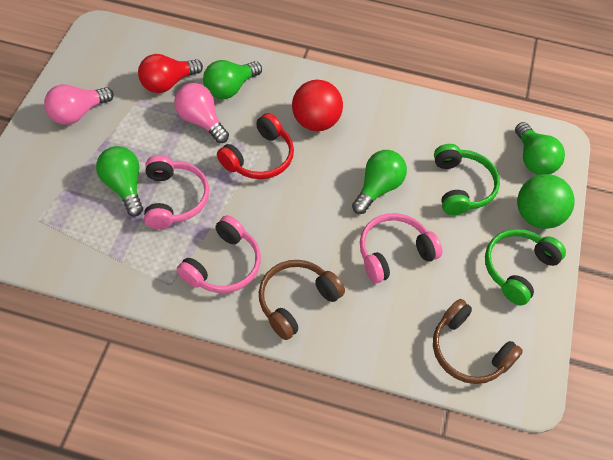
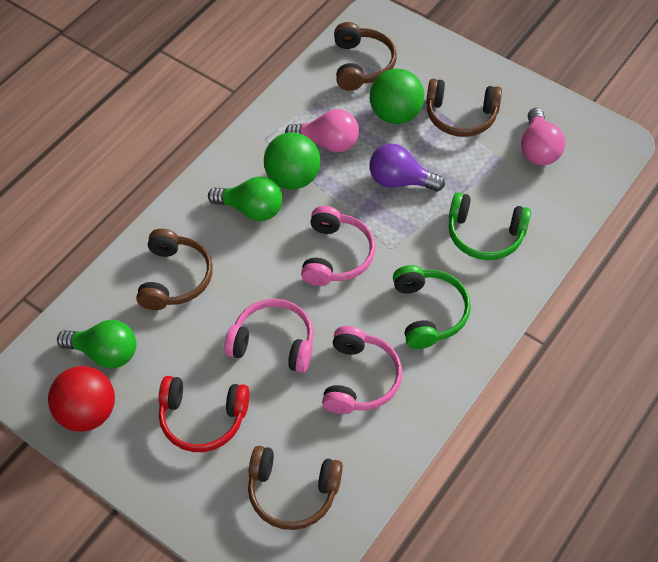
brown headphones: [259,260,345,340] [433,299,523,384] = 2 -> [136,229,213,310] [248,446,343,530] [334,22,397,91] [426,79,502,137] = 4
green ball: [517,174,575,229] = 1 -> [264,132,321,190] [370,69,424,124] = 2
green light bulb: [96,146,143,217] [203,60,262,99] [352,150,407,214] [515,122,565,175] = 4 -> [57,320,136,368] [208,176,282,221] = 2
purple light bulb: none = 0 -> [369,144,445,191] = 1
red light bulb: [138,54,203,93] = 1 -> none = 0

